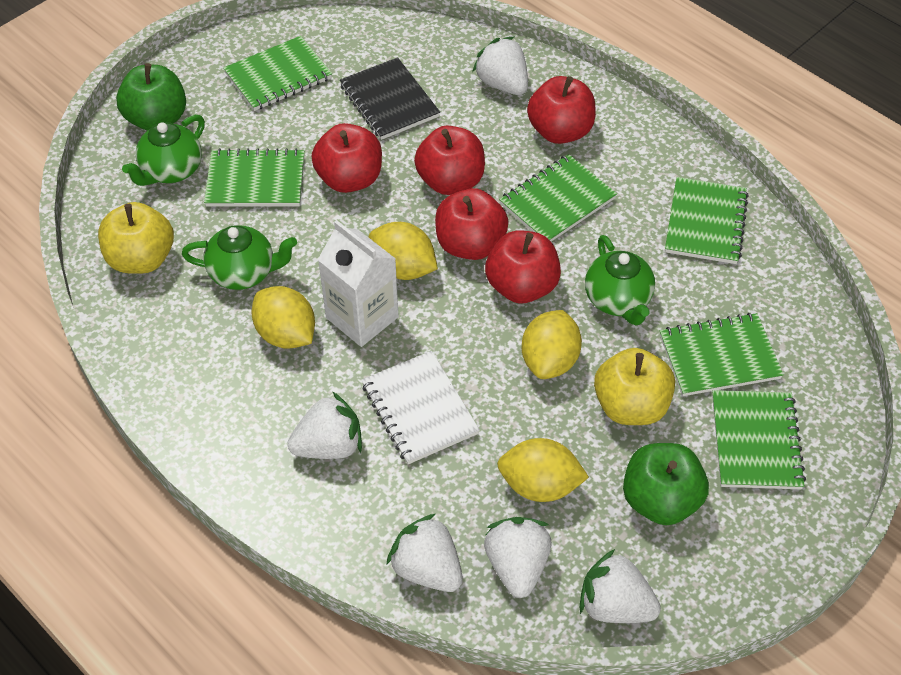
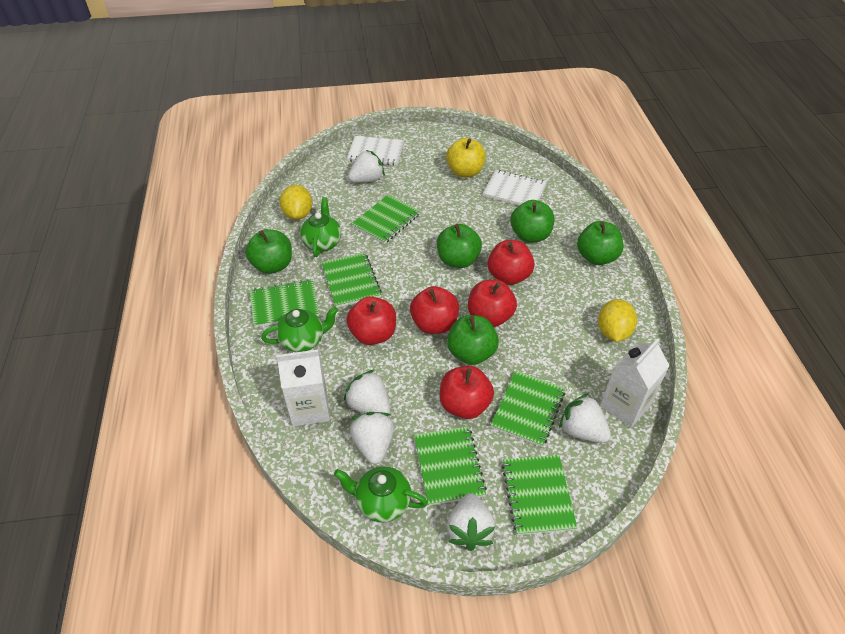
black notebook: [340,57,440,140] = 1 -> none = 0
green apple: [116,63,186,131] [623,443,709,525] = 2 -> [245,229,292,274] [437,224,482,268] [447,315,499,365] [510,200,554,243] [577,221,623,265] = 5
white carton: [318,220,399,347] = 1 -> [276,350,330,426] [600,338,670,427] = 2
white notebook: [362,351,480,464] = 1 -> [347,136,404,166] [483,170,547,205] = 2
yellow apple: [98,202,174,274] [594,348,675,425] = 2 -> [446,138,486,178] = 1
yellow lemon: [252,286,315,349] [369,222,438,280] [497,438,589,502] [522,310,582,379] = 4 -> [280,185,312,220] [598,299,637,342] = 2

